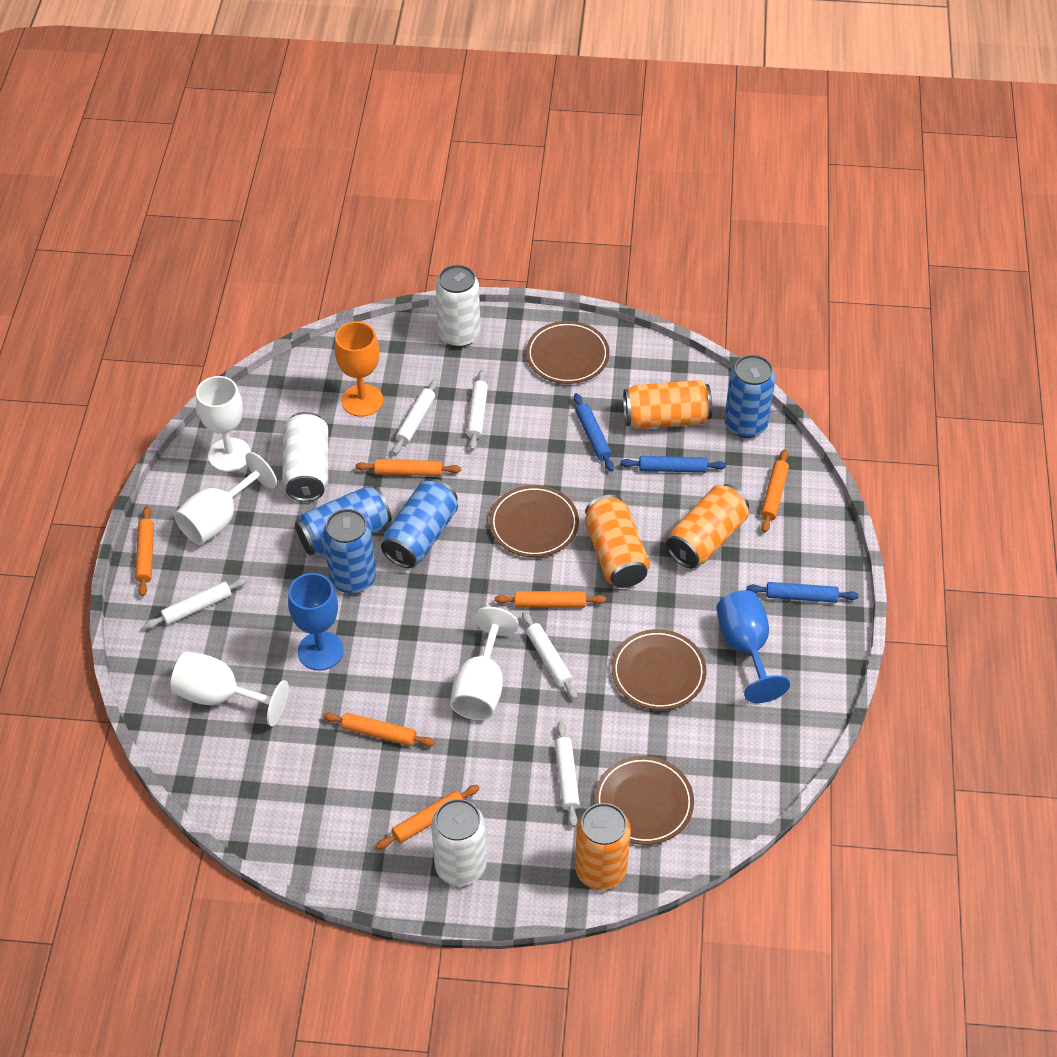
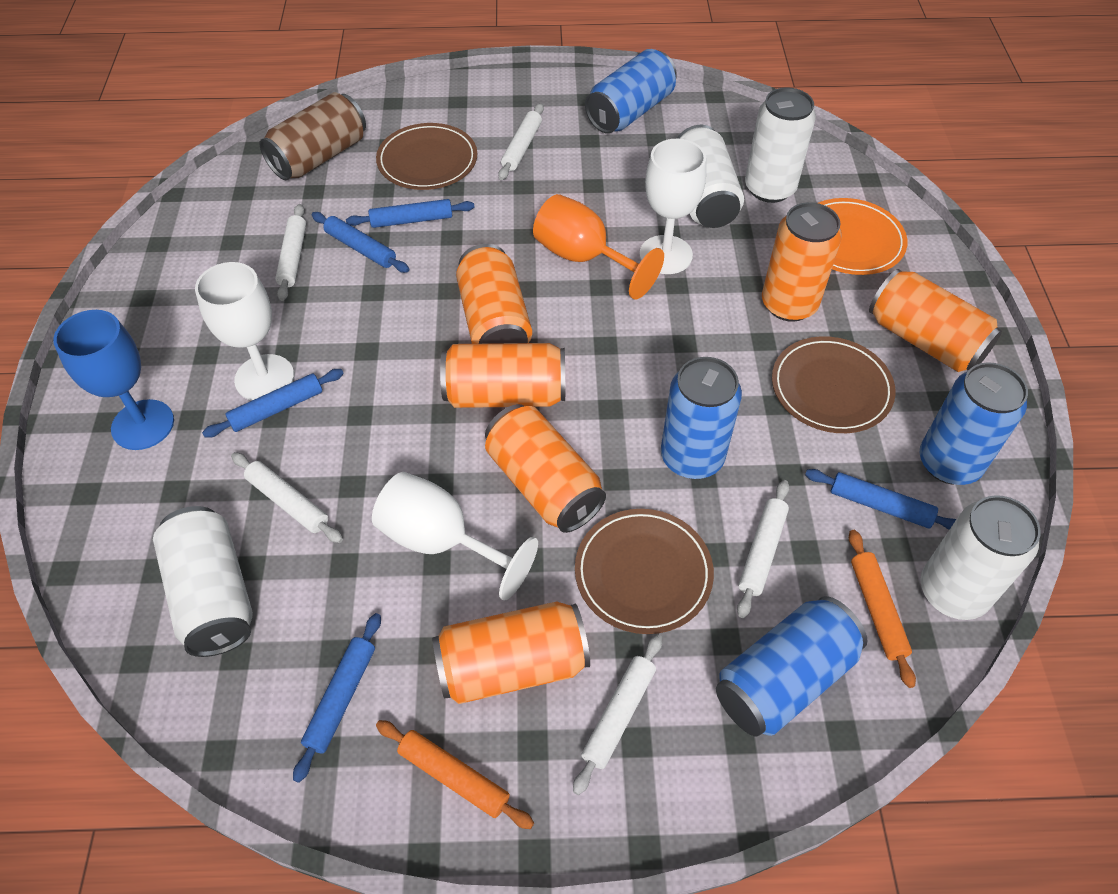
blue goblet: [288,573,344,671] [716,590,790,703] = 2 -> [53,310,174,450] = 1
blue rolling pin: [574,393,614,471] [620,456,726,473] [747,582,859,603] = 3 -> [202,369,344,438] [293,613,381,783] [312,212,409,273] [346,199,475,228] [805,469,956,530] = 5
brown can: none = 0 -> [259,92,366,180] = 1
brown plate: [489,485,579,557] [526,321,610,384] [594,756,694,845] [611,629,707,710] = 4 -> [376,123,477,190] [575,509,714,634] [772,336,896,433] = 3
orange can: [575,803,631,890] [585,495,650,588] [623,380,712,429] [666,484,749,568] = 4 -> [432,602,590,704] [440,343,565,408] [456,244,532,344] [485,404,606,533] [762,202,842,322] [869,269,1002,372] = 6
orange plate: none = 0 -> [819,198,907,275] = 1
orange rolling pin: [135,506,154,596] [323,712,435,747] [355,459,461,476] [376,785,480,850] [495,591,606,608] [761,449,789,533] = 6 -> [376,720,534,829] [849,530,916,688] = 2
white can: [282,412,328,502] [431,799,487,886] [436,265,480,347] = 3 -> [153,506,253,657] [677,125,744,228] [745,87,816,203] [920,495,1041,620] = 4
white goblet: [170,651,289,726] [174,452,277,545] [196,376,251,472] [450,607,519,720] = 4 -> [195,262,294,401] [372,472,538,601] [639,139,706,274] = 3

